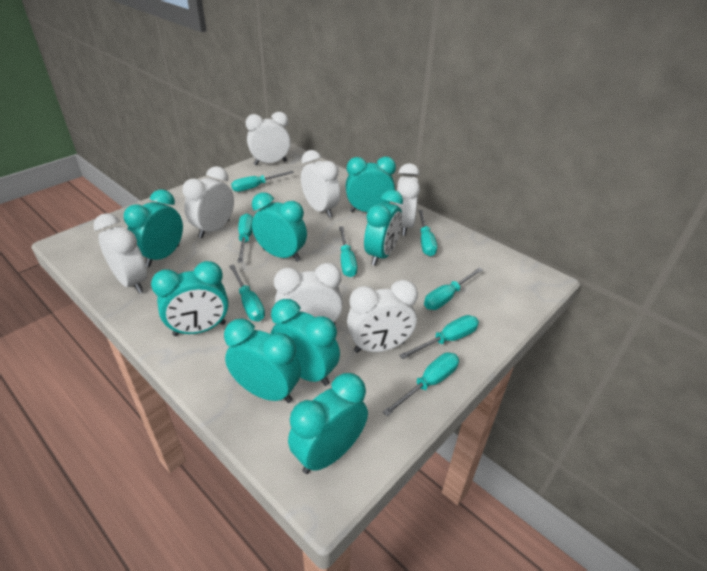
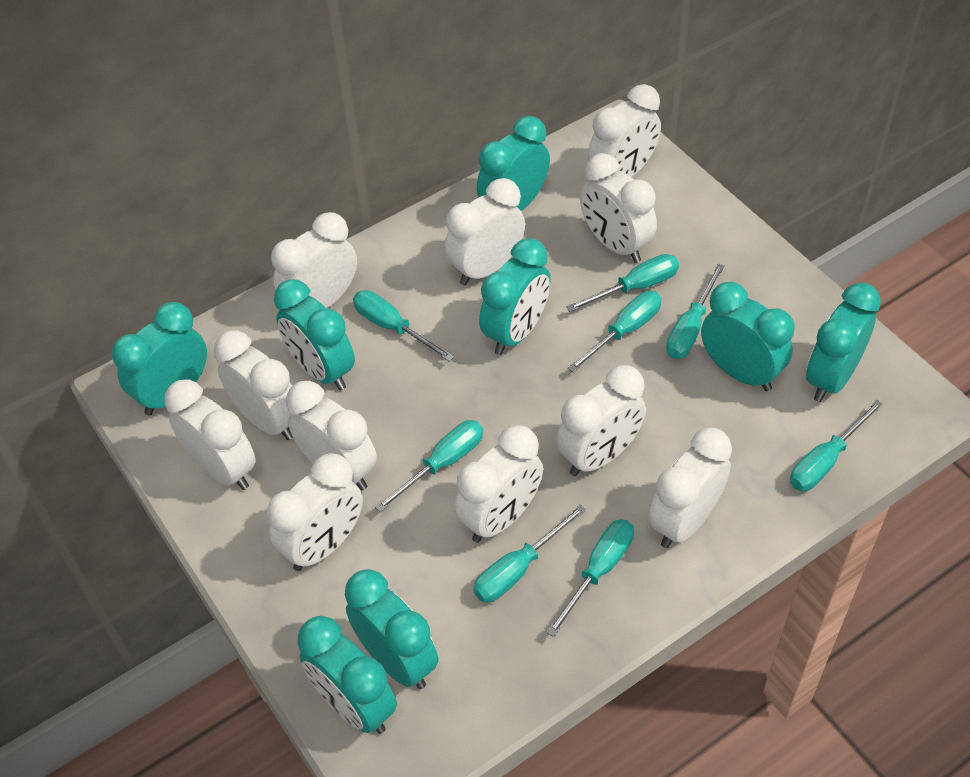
white clock: [93,213,147,293] [183,166,234,238] [246,112,291,165] [274,263,343,324] [301,150,340,218] [347,280,418,353] [396,163,420,236] = 7 -> [165,379,256,490] [214,330,293,440] [267,453,363,571] [271,212,357,308] [286,381,377,490] [445,178,525,286] [455,425,543,543] [556,365,646,476] [580,153,657,263] [588,84,661,177] [649,428,732,548] = 11

